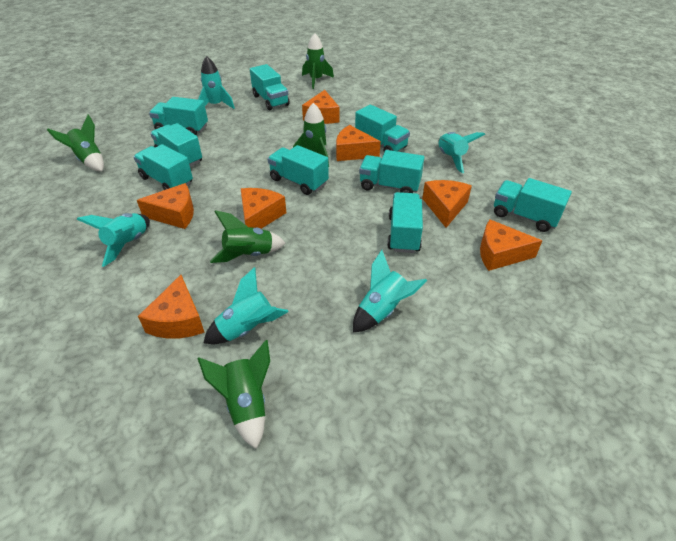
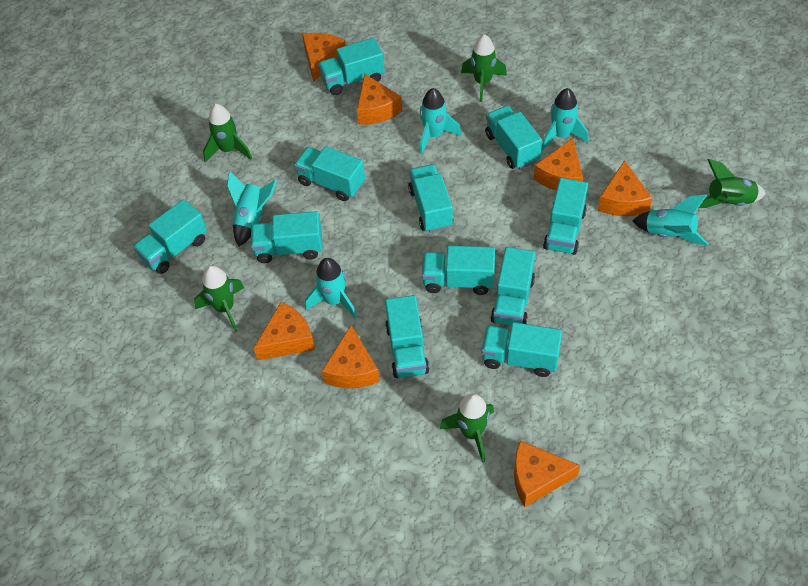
turquoise truck: [134,144,193,190] [149,97,208,135] [150,123,202,167] [250,64,290,110] [268,145,329,195] [355,104,410,152] [359,150,425,193] [387,192,423,253] [494,178,572,232] = 9 -> [133,199,207,274] [251,211,323,263] [294,146,365,201] [318,38,385,95] [385,295,429,378] [408,164,453,232] [422,246,495,295] [482,322,562,377] [485,105,542,169] [491,247,535,326] [543,178,588,255] = 11

